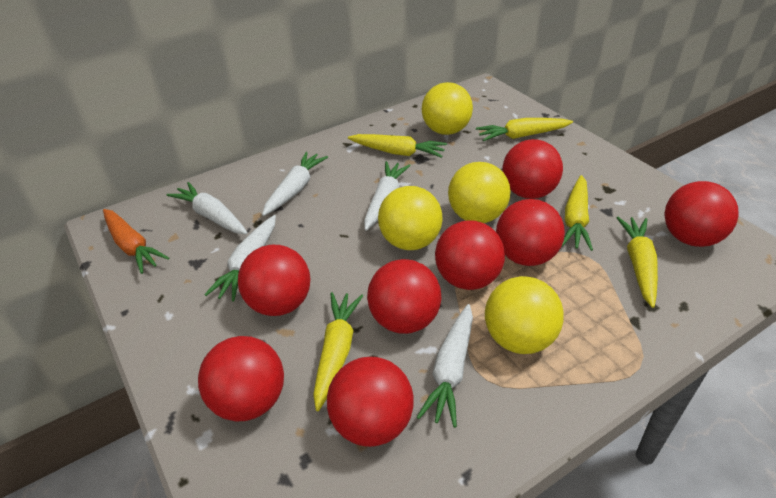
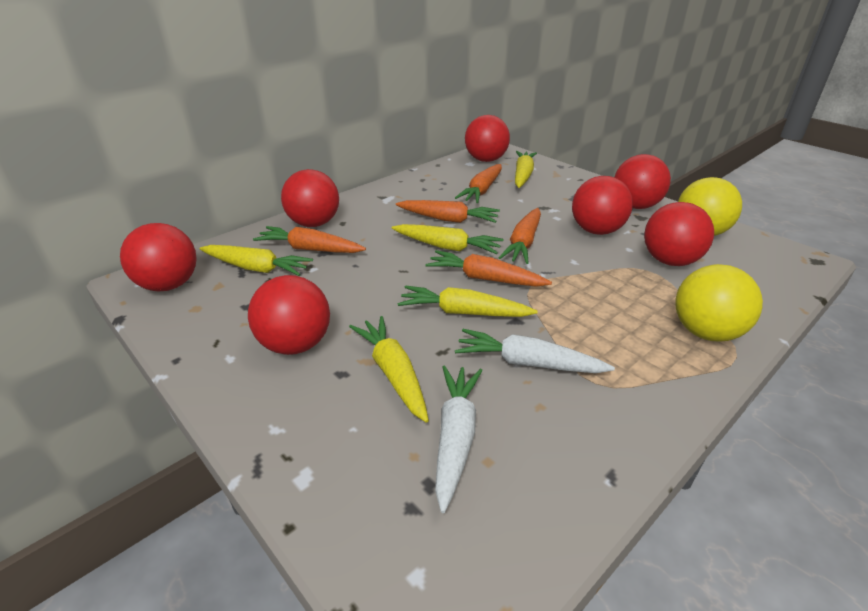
orange carrot: [103,209,169,274] = 1 -> [253,226,366,253] [396,200,500,223] [425,250,552,287] [455,164,502,203] [499,208,541,264] = 5
red ball: [198,336,284,421] [238,245,311,316] [327,357,414,447] [367,259,441,334] [435,221,505,290] [496,199,565,266] [502,139,563,199] [665,181,739,247] = 8 -> [120,223,197,291] [248,275,330,355] [281,169,339,227] [465,115,510,162] [572,176,633,235] [615,154,671,209] [644,202,714,266] = 7
white carrot: [167,182,248,234] [204,215,276,302] [262,152,328,216] [364,161,411,231] [417,304,473,428] = 5 -> [435,365,482,513] [455,329,615,373] = 2
yellow ball: [378,186,443,250] [422,82,473,135] [448,162,510,223] [485,276,564,354] = 4 -> [675,264,763,341] [678,177,742,236] = 2

